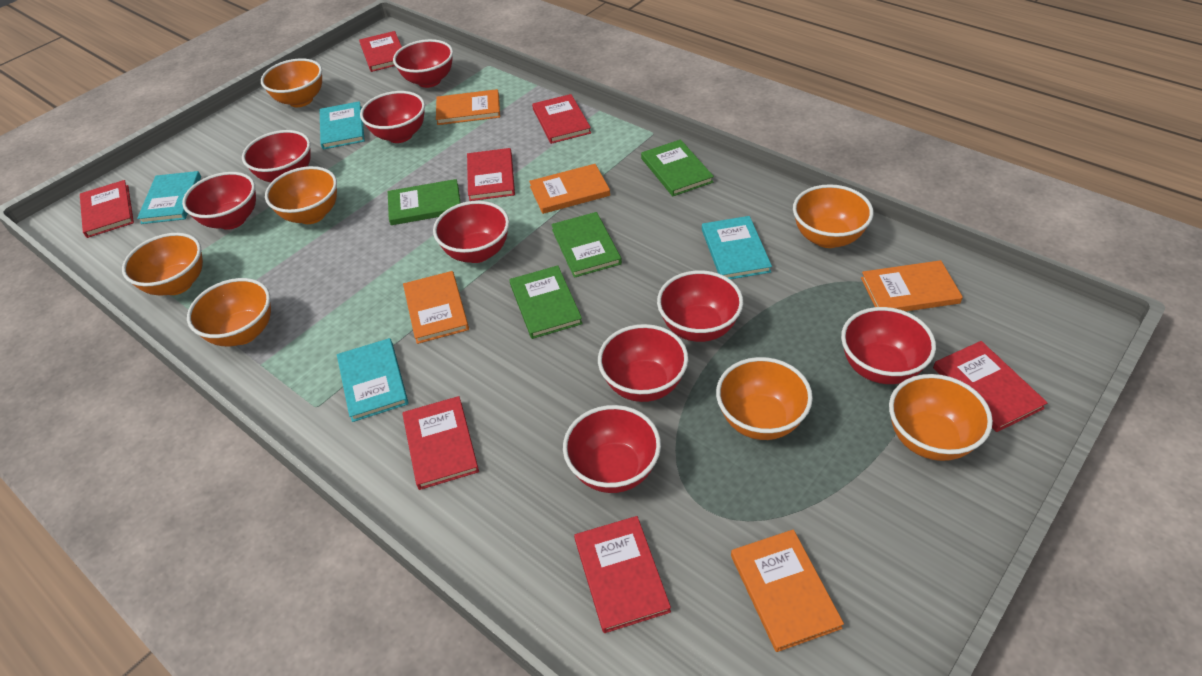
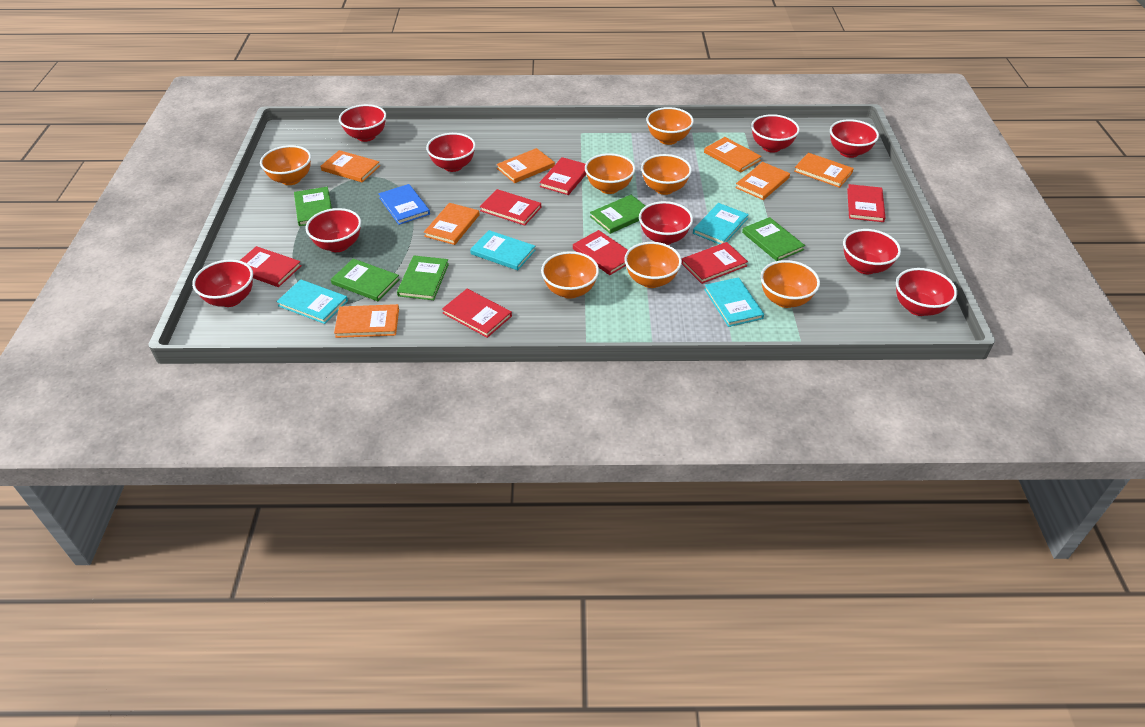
blue book: none = 0 -> [378,184,430,225] = 1
green book: [388,179,461,225] [510,265,583,339] [551,212,622,278] [641,140,714,196] = 4 -> [294,187,332,226] [331,259,400,301] [397,256,449,300] [590,195,645,234] [742,217,805,261] = 5
orange book: [403,271,469,344] [436,89,500,125] [529,164,610,214] [731,529,844,652] [861,260,963,311] = 5 -> [321,150,380,182] [334,304,399,338] [424,203,480,245] [497,148,555,183] [704,137,762,173] [735,162,790,200] [794,153,854,188] = 7

